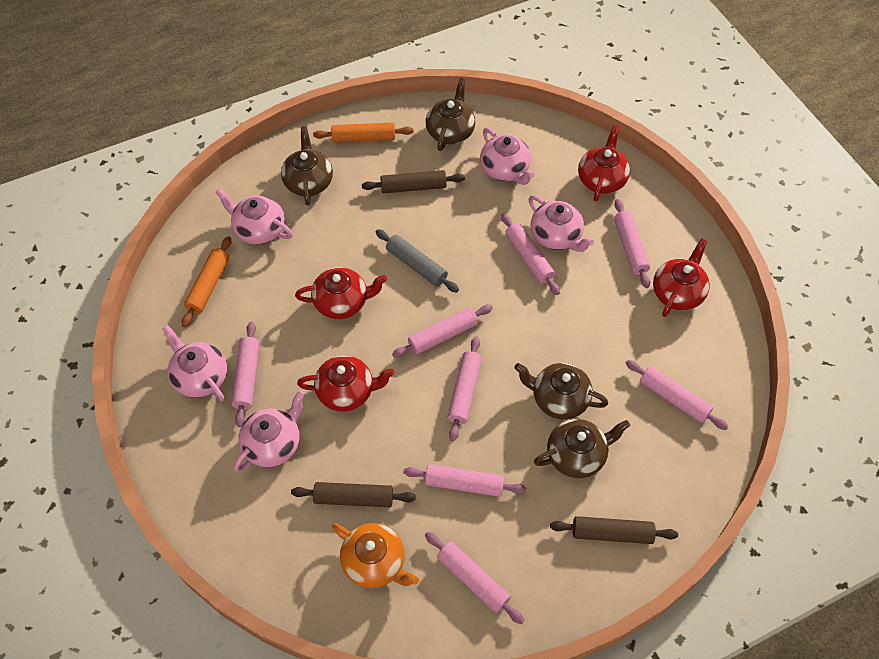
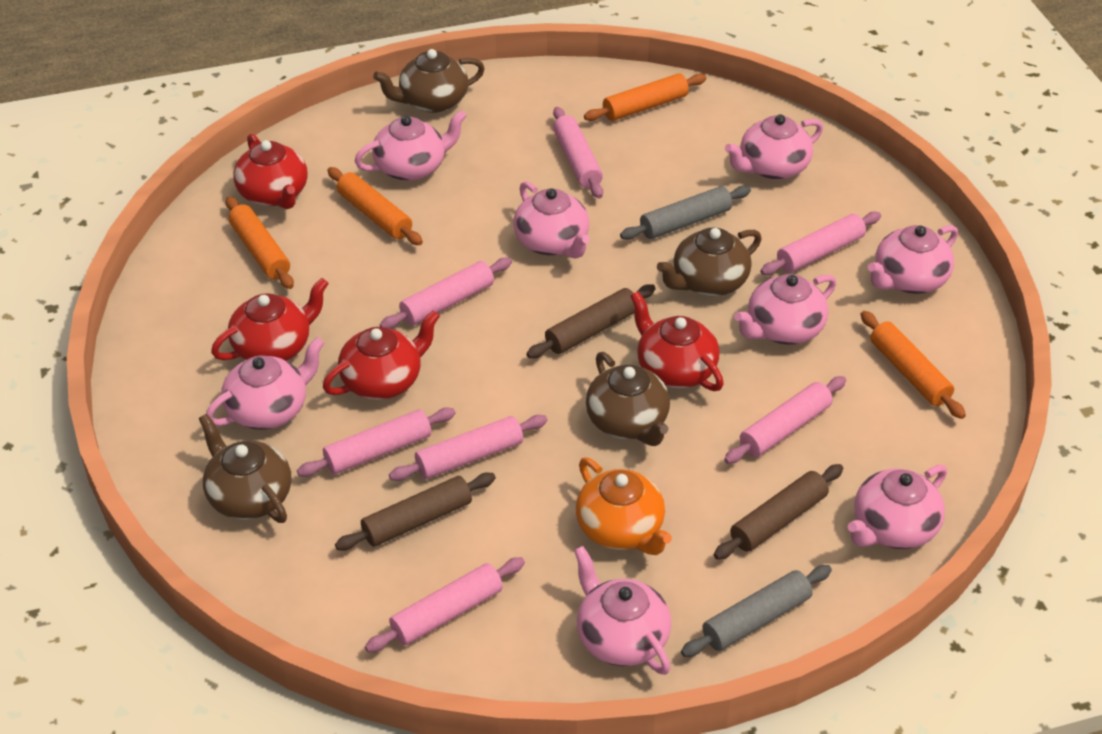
grey rolling pin: [376,229,459,293] = 1 -> [620,186,751,240] [681,565,832,657] = 2
orange rolling pin: [182,236,231,327] [313,122,414,143] = 2 -> [226,196,294,289] [327,167,423,245] [584,73,706,121] [861,311,966,419] = 4
pink rolling pin: [231,322,259,427] [392,305,493,358] [403,464,526,497] [425,532,524,624] [447,336,482,441] [501,213,560,295] [614,199,650,288] [626,360,729,430] = 8 -> [297,408,456,477] [365,557,525,652] [380,258,512,329] [389,415,547,481] [553,107,603,198] [724,376,846,464] [760,212,881,275] = 7
pink teapot: [162,325,227,401] [215,188,293,245] [234,390,305,472] [480,128,534,185] [529,195,594,252] = 5 -> [206,337,324,430] [354,110,467,181] [513,181,590,259] [574,546,671,675] [725,114,823,180] [734,274,836,345] [848,465,947,549] [868,225,958,294] = 8

